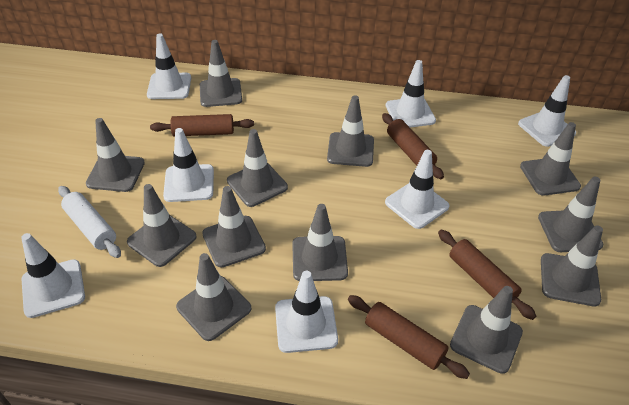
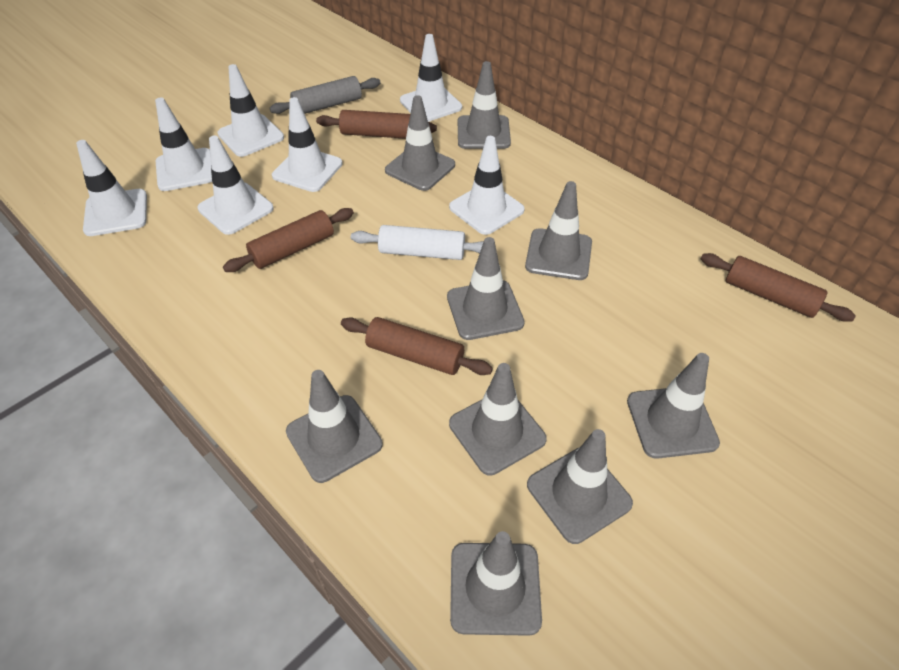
grey rolling pin: none = 0 -> [270,76,381,114] = 1
grey traffic cone: [86,118,145,192] [127,184,197,267] [176,253,251,341] [200,40,242,107] [202,186,266,268] [227,129,288,207] [292,204,348,281] [327,95,374,167] [450,286,523,374] [520,122,581,196] [538,177,603,252] [541,225,603,306] = 12 -> [286,370,383,483] [385,95,455,191] [447,237,525,340] [449,363,547,476] [450,531,542,636] [458,61,511,149] [525,181,592,280] [527,429,633,544] [627,353,720,459] = 9

